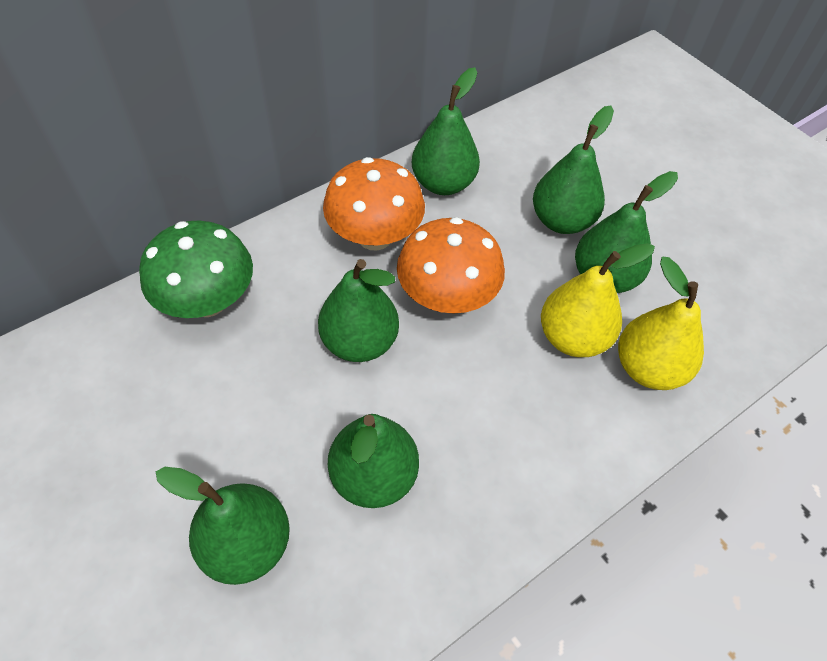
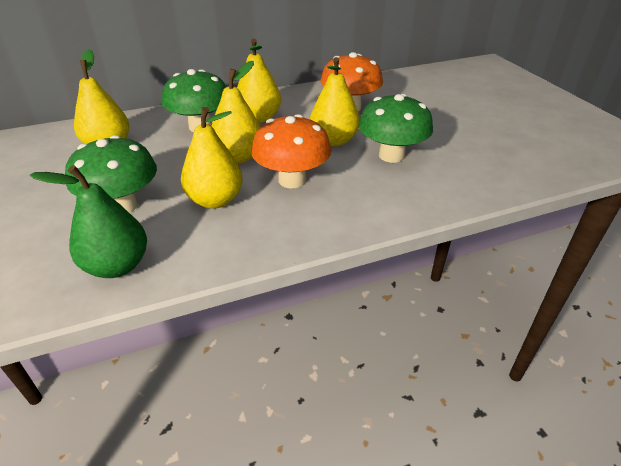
green mushroom: [139,221,253,318] = 1 -> [65,135,157,213] [162,69,226,132] [358,94,433,163] = 3
green pear: [156,467,290,585] [318,259,399,362] [328,414,419,508] [412,67,480,195] [533,106,614,234] [575,171,678,293] = 6 -> [30,165,147,278] = 1
yellow pear: [541,243,655,357] [618,256,704,390] = 2 -> [74,49,129,144] [181,107,243,209] [212,61,260,163] [237,39,281,123] [310,57,360,146] = 5

